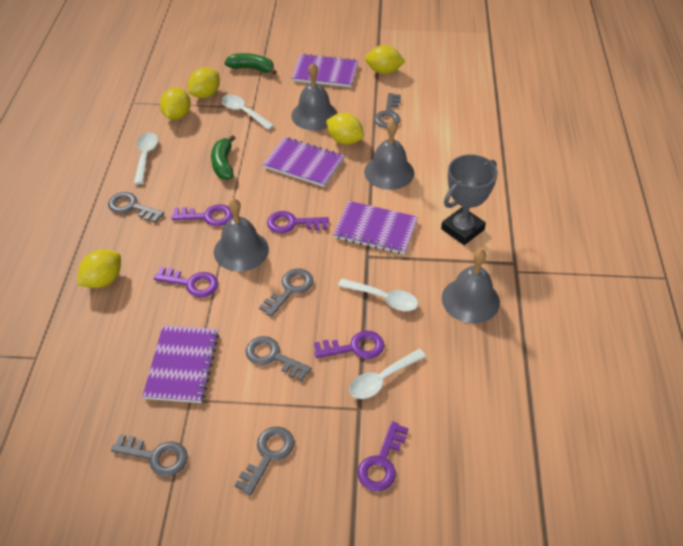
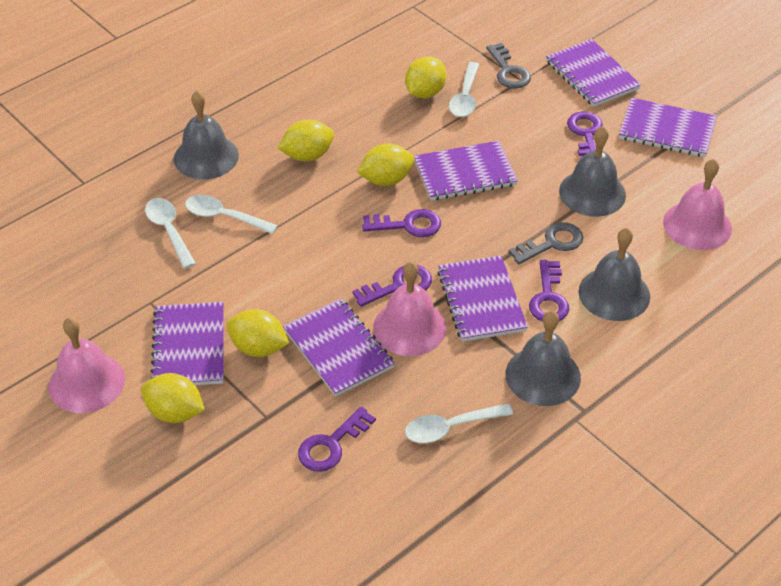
green banana: [211,135,235,180] [224,53,277,75] = 2 -> none = 0
grey key: [108,192,164,223] [111,434,188,477] [234,426,294,496] [246,336,312,381] [259,269,313,317] [374,93,401,128] = 6 -> [486,43,531,88] [508,222,583,264] = 2
grey trophy: [441,154,498,245] = 1 -> none = 0
pink bell: none = 0 -> [49,317,125,413] [373,262,446,356] [663,159,732,250] = 3
purple notebook: [142,325,219,403] [263,137,344,187] [292,53,359,87] [333,201,418,255] = 4 -> [150,302,224,385] [283,299,395,397] [414,141,518,200] [437,256,528,342] [546,39,641,107] [619,98,717,157] = 6

